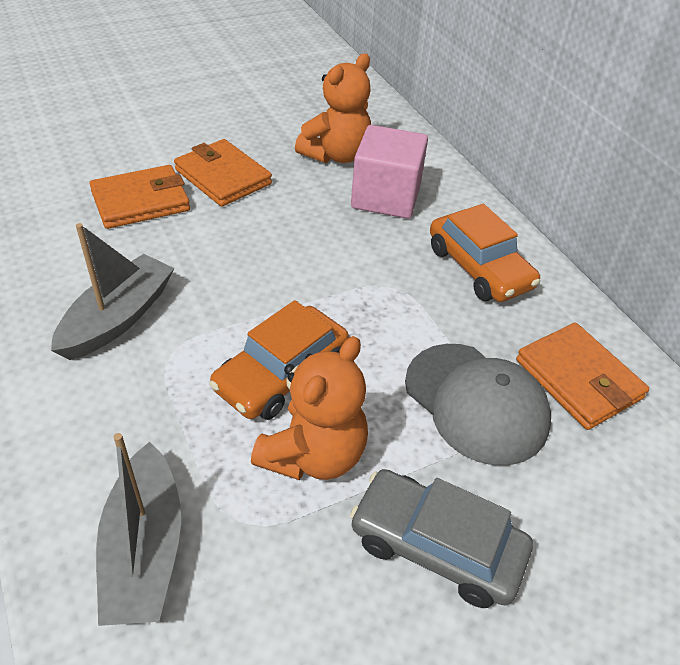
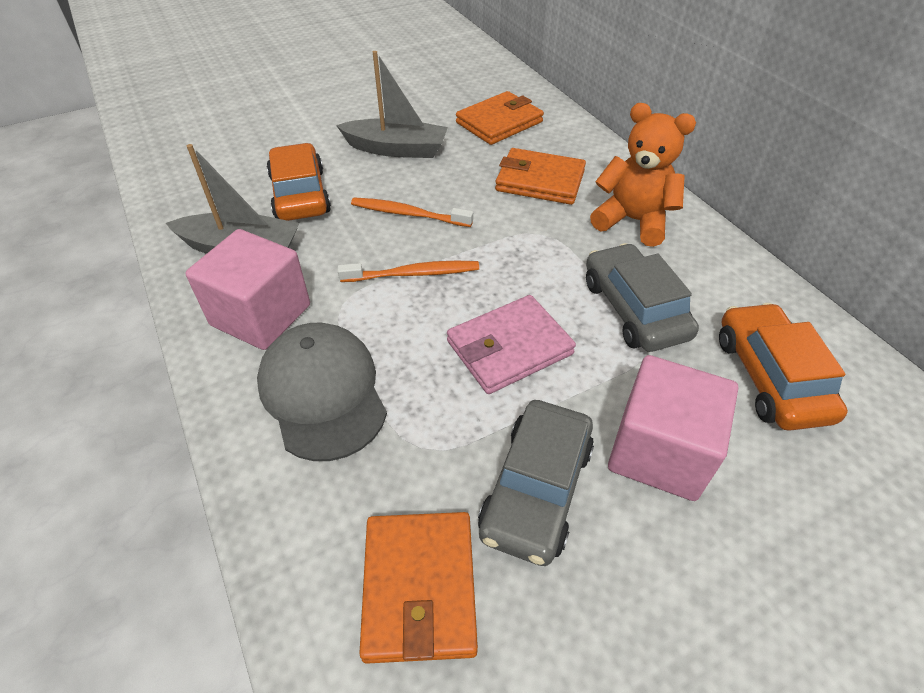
grey car: [350,469,533,608] = 1 -> [478,400,594,566] [586,243,699,352] = 2
orange teddy bear: [251,336,368,480] [295,53,371,163] = 2 -> [590,103,696,247] = 1
orange toothbrush: none = 0 -> [338,261,479,282] [351,197,473,227] = 2
pink cube: [351,125,428,219] = 1 -> [186,229,310,350] [608,355,738,501] = 2
pink wallet: none = 0 -> [447,295,576,394] = 1

